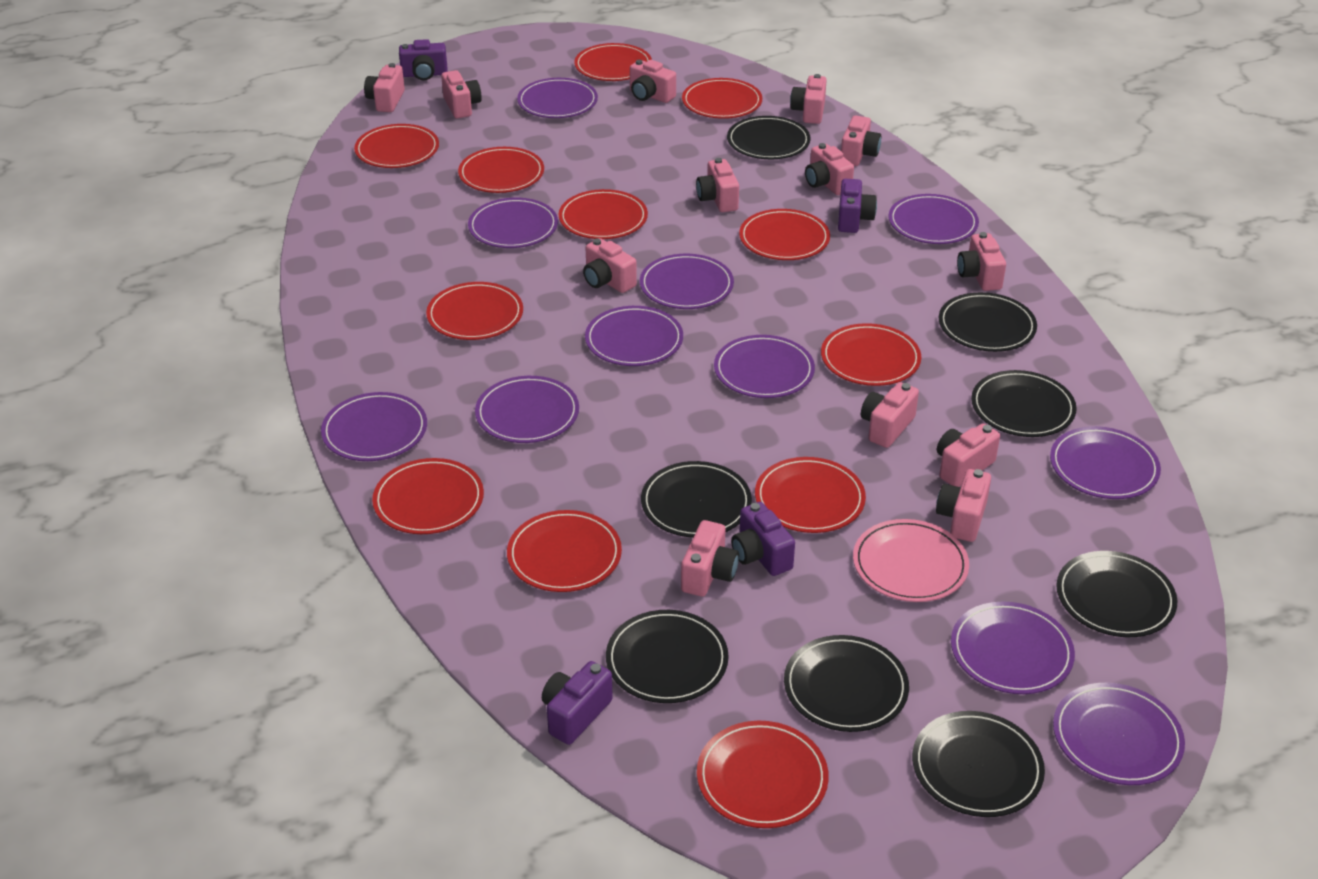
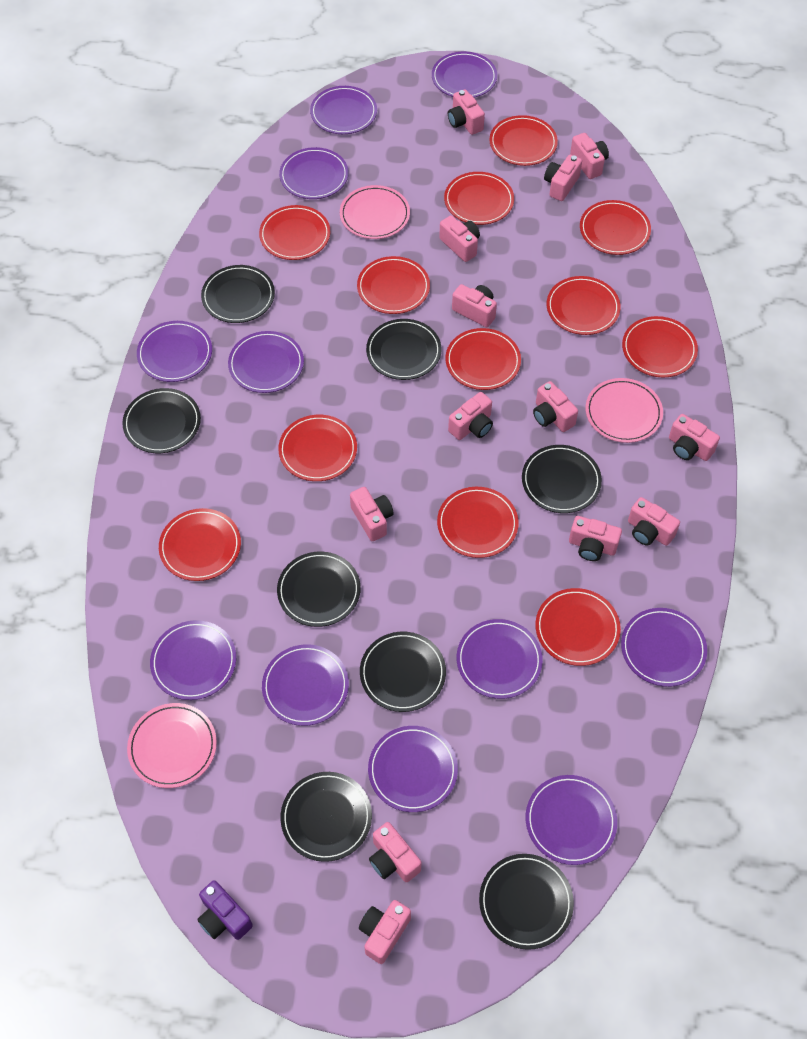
pink plate: [853,519,969,602] = 1 -> [127,703,217,788] [340,185,410,239] [586,378,663,443] = 3
purple camera: [399,39,448,80] [542,661,613,745] [731,502,795,576] [838,179,877,233] = 4 -> [197,880,253,940] = 1

